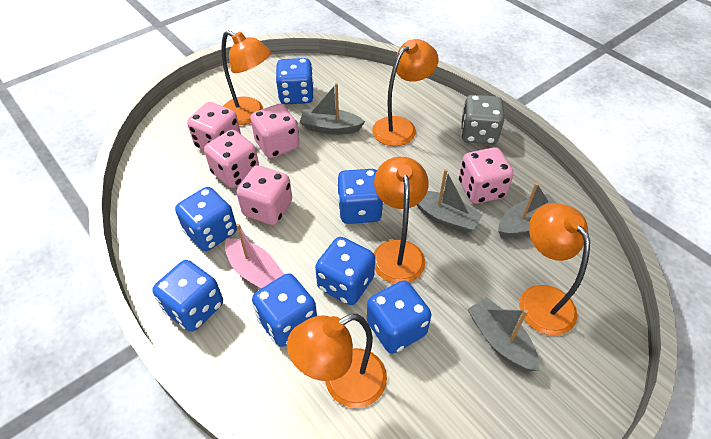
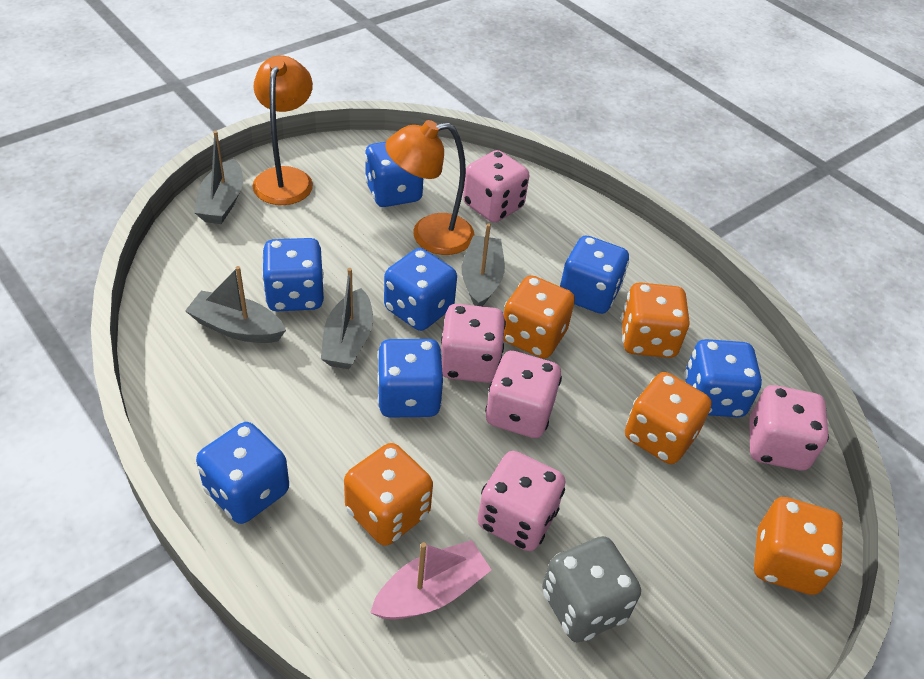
orange dice: none = 0 -> [344,443,433,546] [503,275,575,358] [621,282,690,358] [625,372,712,464] [754,497,843,595] = 5
orange lamp: [221,31,271,125] [287,314,387,408] [372,39,439,146] [374,157,429,284] [519,203,590,335] = 5 -> [253,55,313,205] [385,120,475,255] = 2

